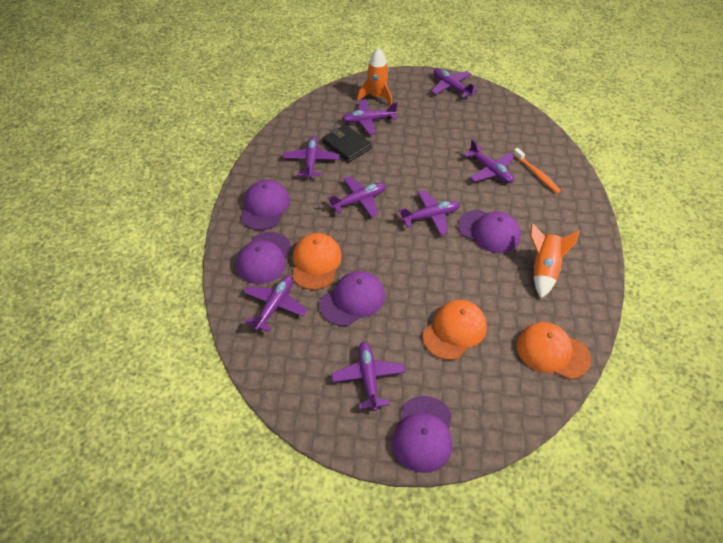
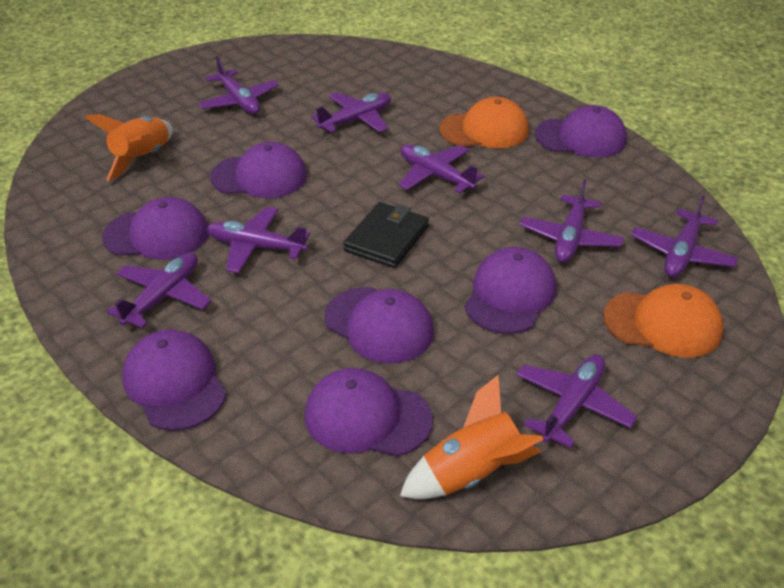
orange cap: [292,233,342,290] [422,300,487,360] [517,322,591,380] = 3 -> [439,97,529,148] [603,284,723,358] = 2
orange toothbrush: [513,148,561,194] = 1 -> none = 0
purple cap: [236,232,291,284] [240,180,290,230] [320,271,385,326] [392,396,452,473] [458,210,521,253] = 5 -> [102,197,208,260] [122,329,226,431] [210,142,307,198] [305,368,433,457] [324,287,434,363] [464,247,556,334] [535,105,627,158] = 7

